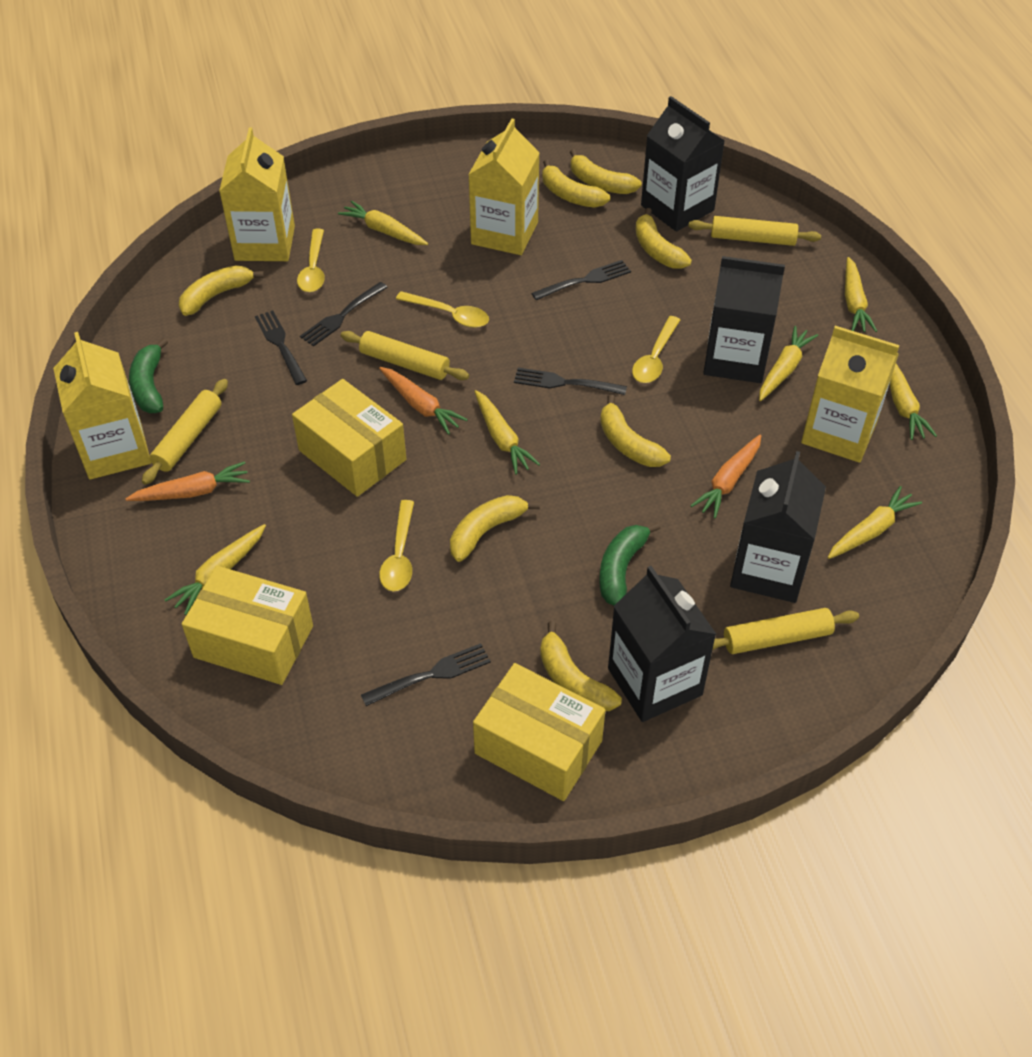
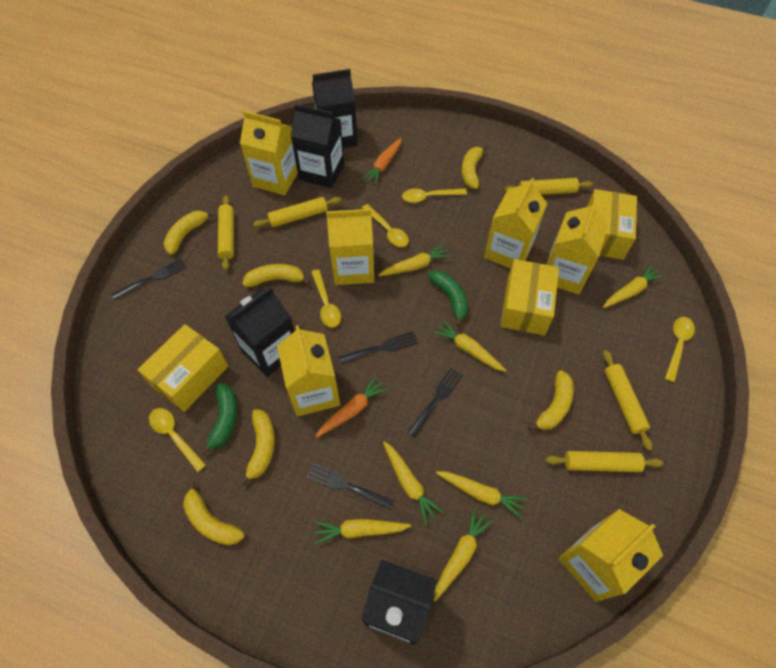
black fork: [255,311,307,385] [300,282,388,347] [361,643,491,706] [514,368,627,395] [532,260,631,300] = 5 -> [111,258,187,300] [307,463,395,510] [339,331,418,365] [407,368,463,438] = 4
orange carrot: [125,461,250,501] [379,367,468,435] [690,434,761,518] = 3 -> [315,376,388,438] [362,138,402,185] = 2
yellow banana: [179,265,264,316] [450,495,540,562] [540,621,622,711] [542,159,610,208] [570,149,642,194] [600,395,671,467] [635,208,692,269] = 7 -> [164,211,215,255] [183,480,245,545] [239,409,275,486] [242,264,311,287] [462,145,488,189] [528,370,574,431] = 6
yellow carton: [53,332,151,479] [219,128,295,261] [468,119,540,255] [801,326,900,463] = 4 -> [240,111,298,195] [277,325,340,416] [326,208,374,285] [484,178,547,268] [546,201,608,294] [559,509,663,602] = 6
yellow rolling pin: [142,379,228,485] [341,331,469,380] [688,216,821,246] [713,608,859,654] = 4 -> [218,195,234,270] [253,197,341,227] [504,178,593,195] [546,451,663,472] [603,350,652,451] = 5
yellow spoon: [297,229,325,292] [379,500,414,591] [396,291,489,328] [632,316,680,383] = 4 -> [149,408,206,472] [311,269,341,328] [362,204,409,247] [402,188,467,203] [665,317,695,382] = 5

